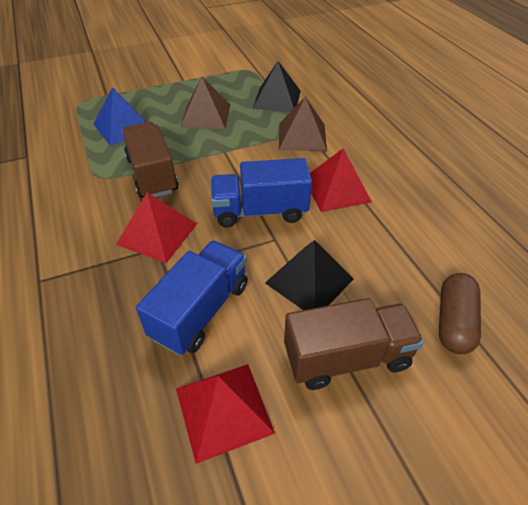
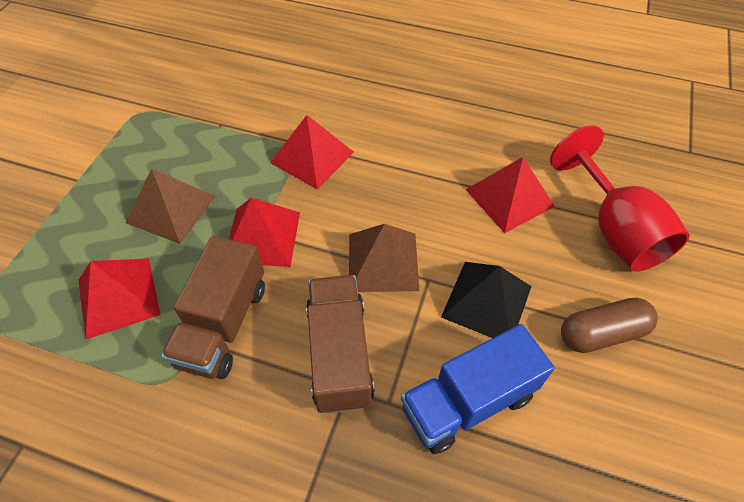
black pyramid: [252,61,301,112] [265,240,354,310] = 2 -> [441,262,532,338] = 1
blue pyramid: [93,87,146,146] = 1 -> none = 0
blue truck: [136,241,248,355] [210,158,312,227] = 2 -> [401,324,554,454] = 1
red goblet: none = 0 -> [550,125,690,272] = 1
red pyramid: [116,192,197,263] [176,364,275,464] [310,148,372,212] = 3 -> [78,258,160,339] [229,197,300,267] [270,115,354,190] [465,157,555,233] = 4

